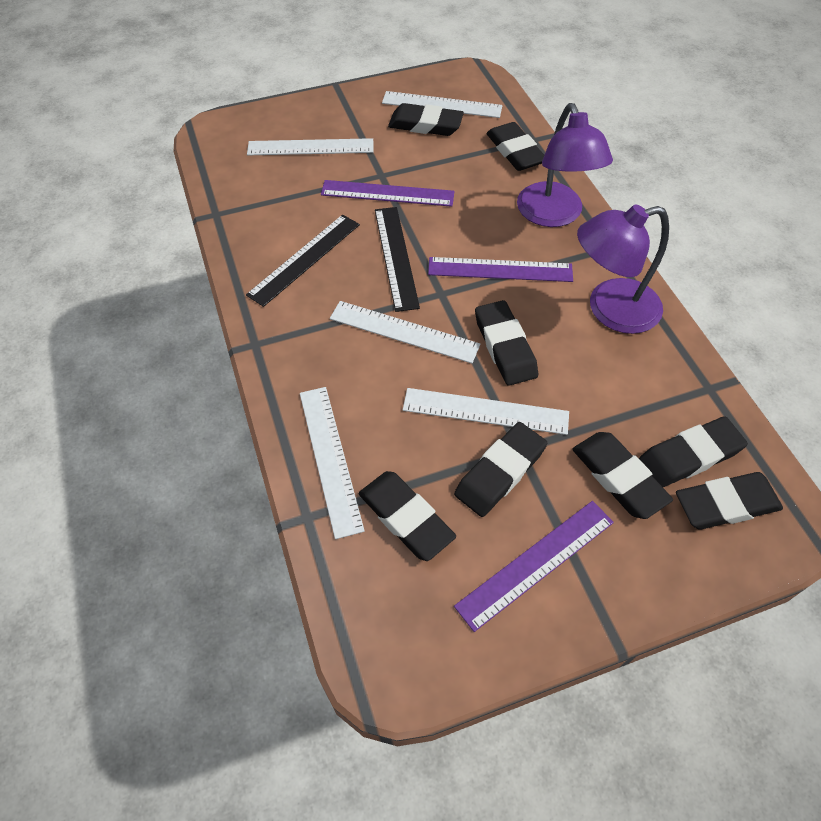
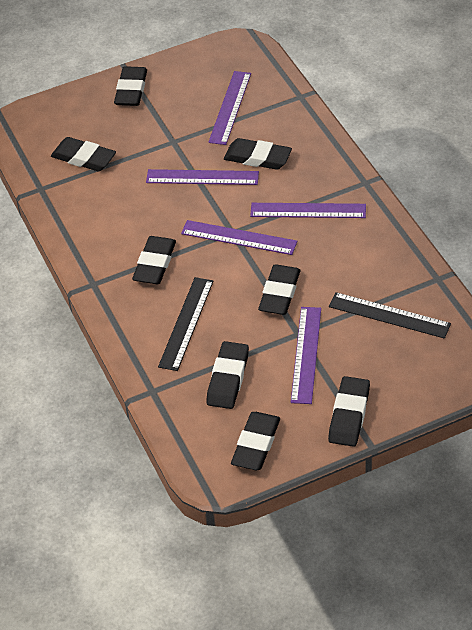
purple lamp: [517,103,613,227] [577,204,669,334] = 2 -> none = 0
purple ruler: [321,180,455,207] [428,257,573,282] [454,501,614,632] = 3 -> [146,169,259,185] [181,220,297,255] [208,71,251,145] [250,203,366,218] [291,307,321,404] = 5
white ruler: [247,138,373,155] [300,387,365,539] [330,301,481,363] [382,91,502,118] [403,388,569,435] = 5 -> none = 0

